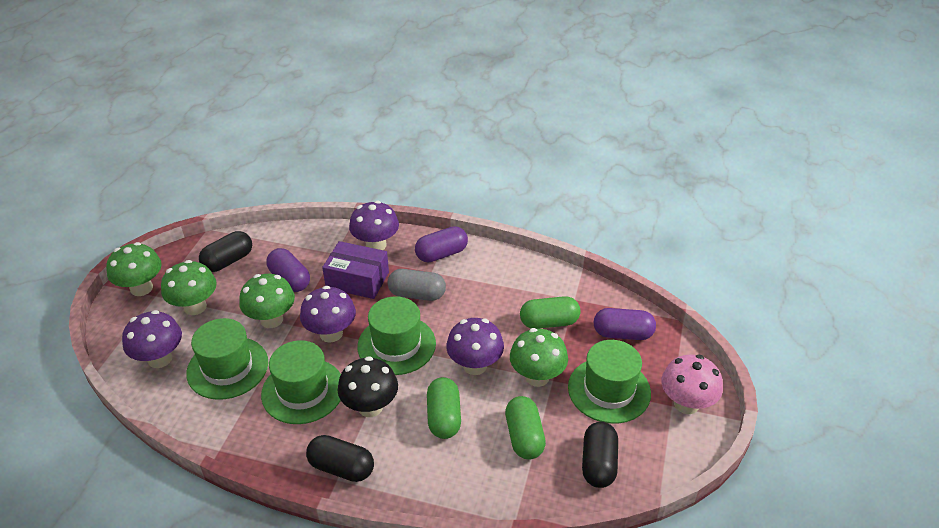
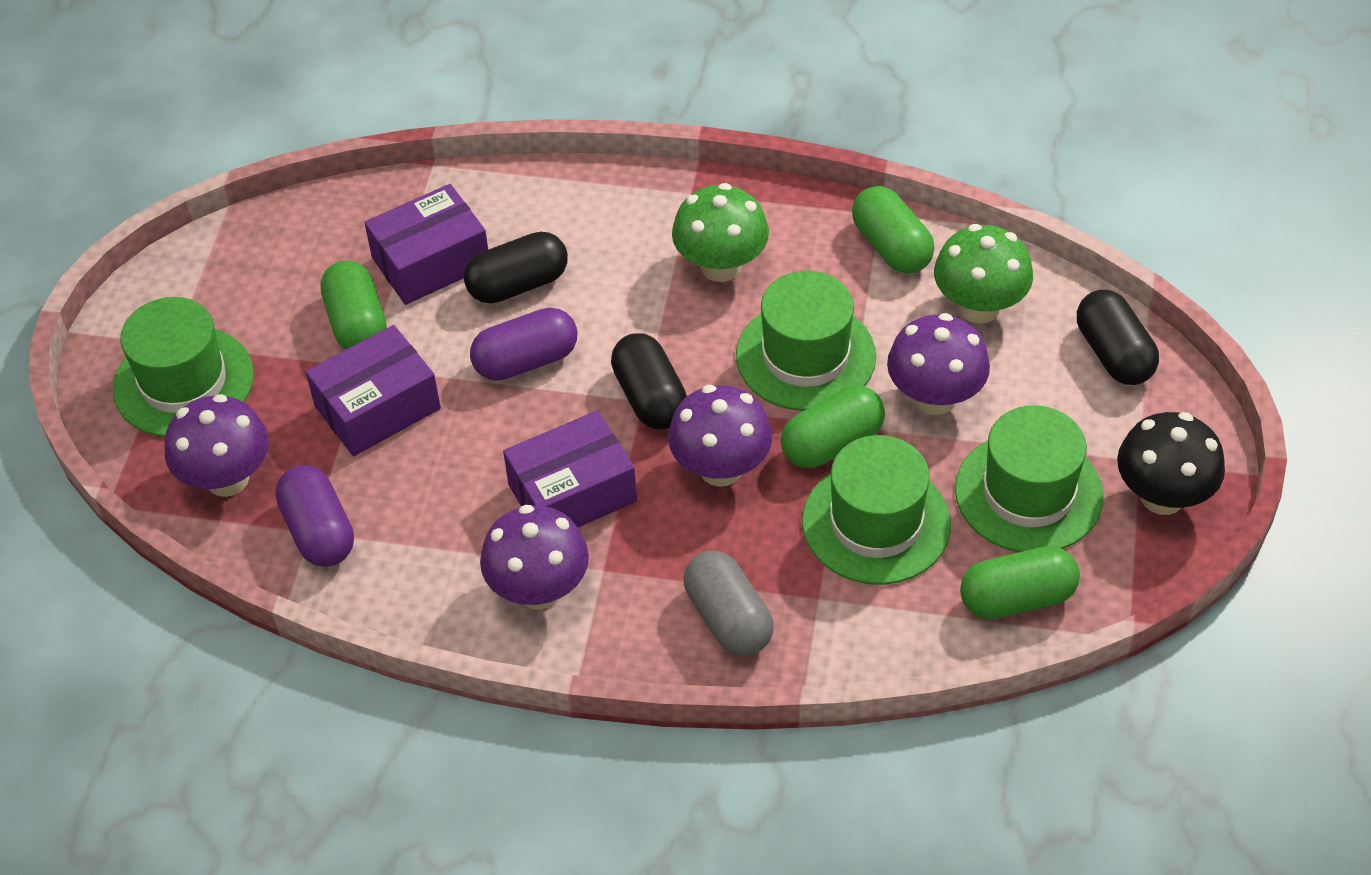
green capsule: [427,377,461,439] [505,396,546,459] [520,296,581,329] = 3 -> [321,260,387,350] [781,386,885,468] [852,186,935,274] [960,546,1080,619] = 4
green mushroom: [106,242,162,296] [161,260,217,315] [239,274,295,328] [510,328,568,387] = 4 -> [672,183,769,282] [934,224,1033,323] = 2
pink mushroom: [661,355,723,414] = 1 -> none = 0
purple box: [322,241,389,299] = 1 -> [306,325,441,456] [364,184,488,305] [503,410,637,527] = 3
purple capsule: [266,248,310,292] [415,226,468,263] [594,308,656,340] = 3 -> [275,465,354,567] [470,308,577,381] = 2

